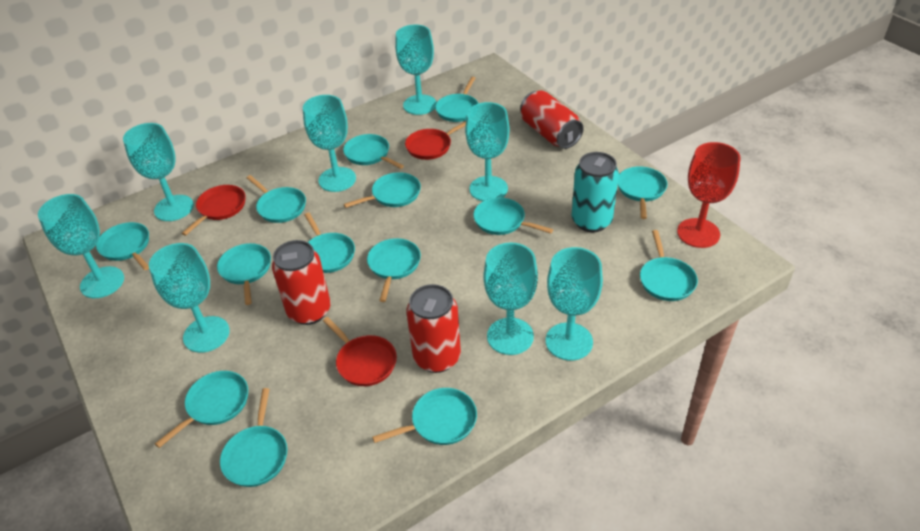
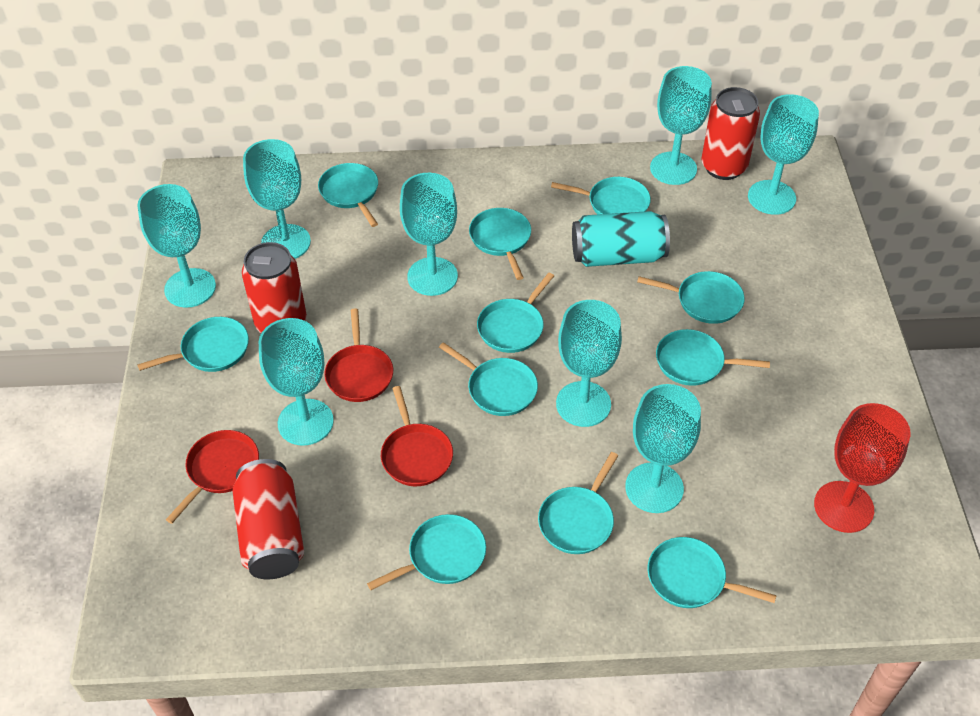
turquoise pan: [96,222,149,270] [155,371,248,448] [217,243,271,305] [220,388,288,487] [247,175,306,223] [304,212,355,273] [343,134,404,169] [344,172,421,208] [367,238,421,302] [372,388,477,445] [435,77,478,122] [473,197,553,235] [618,166,668,219] [640,230,698,301] = 14 -> [137,317,249,372] [318,163,378,227] [367,514,486,590] [439,342,538,416] [469,208,531,280] [477,273,554,353] [538,452,618,554] [551,177,651,214] [637,271,745,324] [647,537,777,608] [656,329,770,386] = 11

